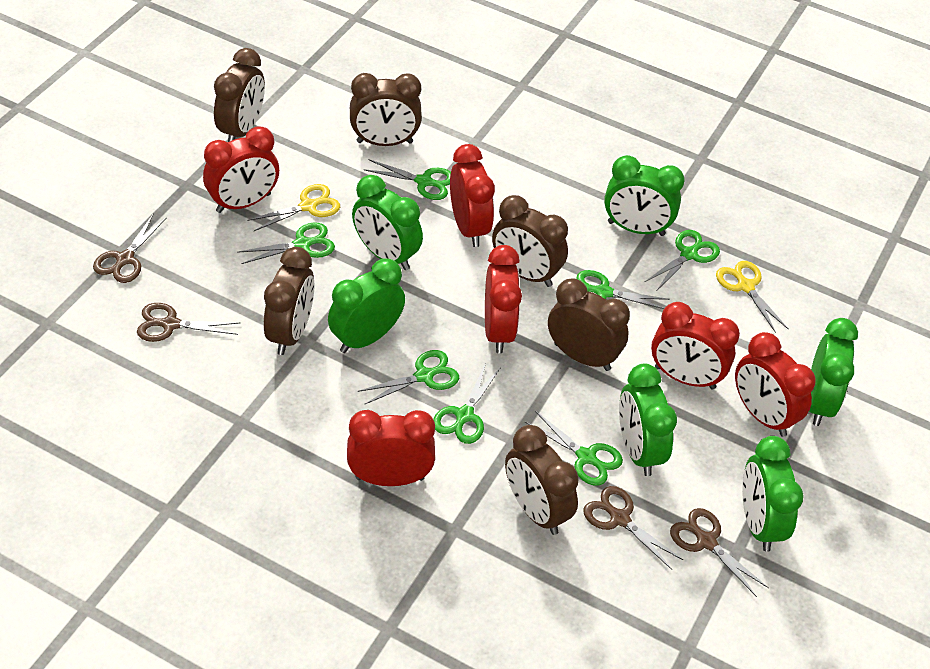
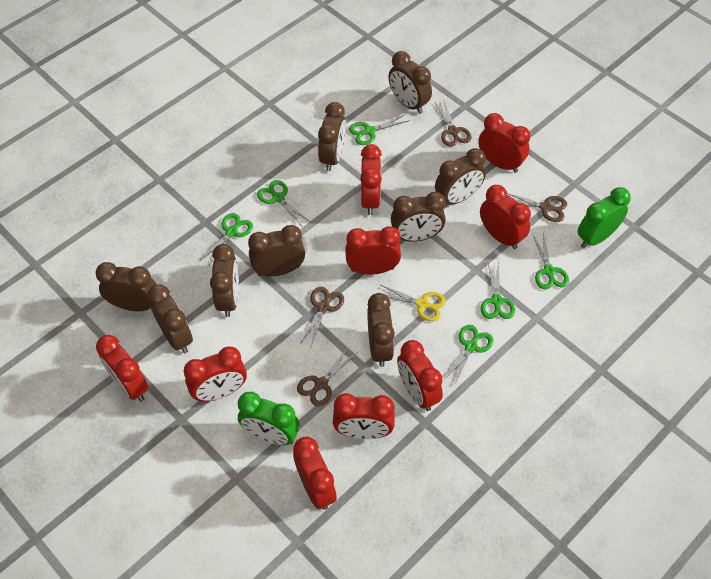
brown clock: [214,48,265,142] [264,247,315,355] [350,73,422,146] [492,195,568,287] [505,425,579,535] [548,278,630,371] = 6 -> [95,262,157,311] [147,284,193,353] [210,244,239,317] [248,225,305,276] [318,102,346,171] [367,293,395,367] [389,51,432,114] [391,192,446,242] [435,148,486,204] = 9
green clock: [328,258,405,353] [352,175,423,270] [604,155,684,236] [619,364,677,476] [742,436,804,552] [809,318,858,426] = 6 -> [238,392,300,445] [578,187,631,248] = 2
green scissors: [237,223,335,264] [358,350,459,405] [363,159,451,200] [433,363,501,444] [525,411,623,486] [576,270,669,309] [645,230,720,290] = 7 -> [200,213,253,265] [257,180,309,226] [349,115,410,145] [443,325,493,387] [481,261,515,319] [533,233,569,289] = 6
red clock: [203,126,279,213] [347,410,435,486] [450,144,495,247] [485,245,522,353] [651,302,740,389] [735,332,815,437] = 6 -> [96,335,149,402] [184,347,247,401] [293,436,337,510] [333,393,395,439] [345,226,401,275] [360,144,382,215] [397,340,443,411] [478,113,530,173] [480,185,531,249] = 9
yellow scissors: [247,184,340,231] [716,261,788,333] = 2 -> [381,285,446,321] = 1

